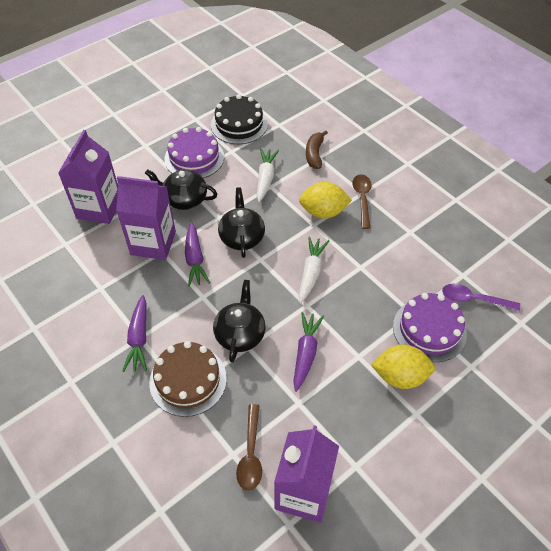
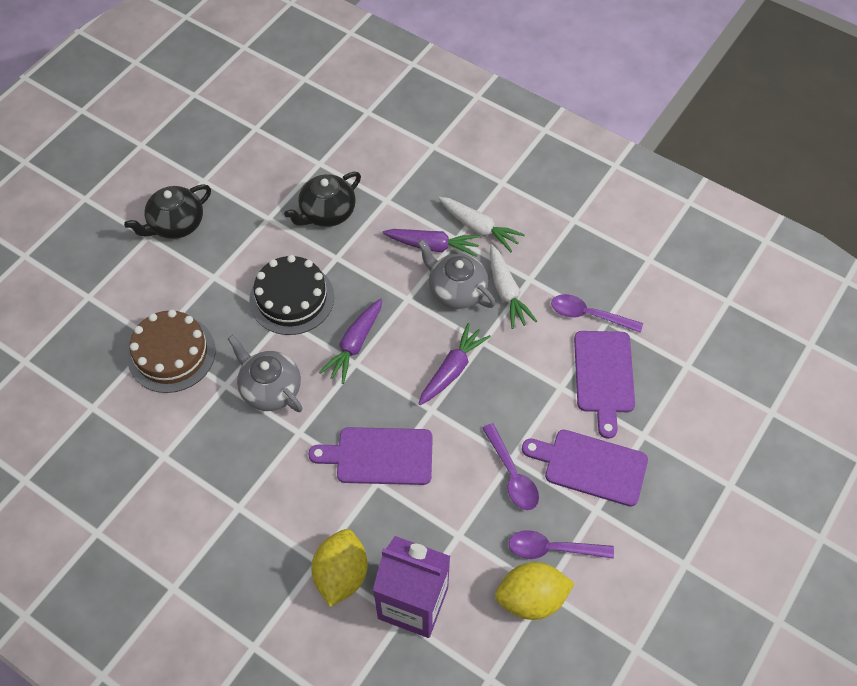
black teapot: [145,169,217,210] [213,280,266,363] [218,187,265,258] = 3 -> [124,184,211,239] [284,172,361,227] = 2
brown banana: [306,130,328,169] = 1 -> none = 0
brown spoon: [236,404,262,491] [352,175,372,229] = 2 -> none = 0
grey teapot: none = 0 -> [228,335,302,412] [417,240,496,309] = 2
purple cake: [164,127,224,178] [393,293,467,362] = 2 -> none = 0
purple carton: [58,130,118,224] [116,176,176,260] [274,425,339,523] = 3 -> [373,536,450,638] = 1
purple cutting board: none = 0 -> [308,427,433,485] [522,430,648,507] [574,331,635,439] = 3
purple spoon: [442,283,520,311] = 1 -> [482,423,539,510] [509,530,614,559] [551,294,643,333] = 3

